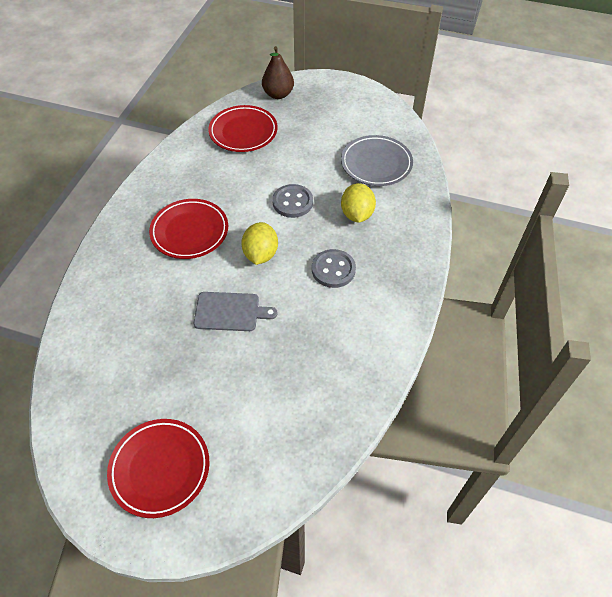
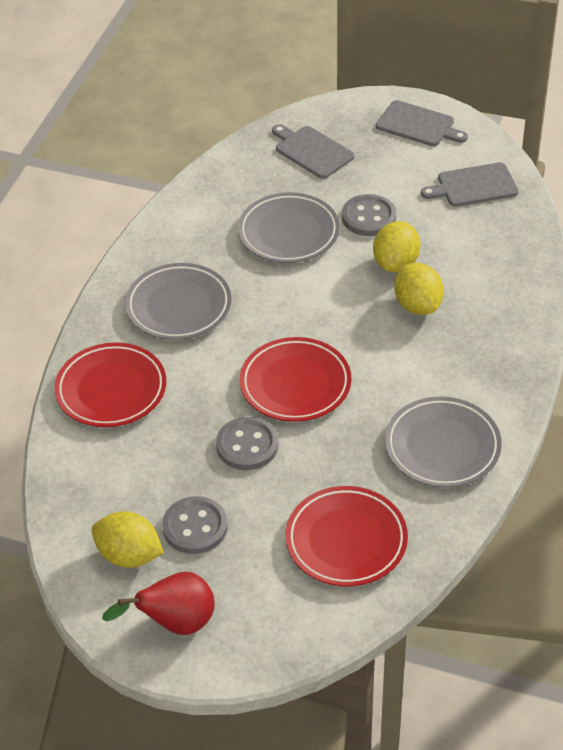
brown pear: [262,46,294,99] = 1 -> none = 0
grey button: [272,184,313,218] [312,249,356,288] = 2 -> [162,496,228,554] [216,417,278,470] [342,194,396,236] = 3
grey cutting board: [194,292,278,331] = 1 -> [272,124,355,179] [376,100,468,146] [421,162,518,207] = 3
grey plate: [341,135,413,186] = 1 -> [125,263,232,340] [238,192,340,263] [385,396,502,488] = 3
red pear: none = 0 -> [102,572,215,635] = 1
yellow lemon: [241,222,278,265] [341,183,376,223] = 2 -> [92,511,164,568] [373,221,420,272] [394,263,444,315] = 3

